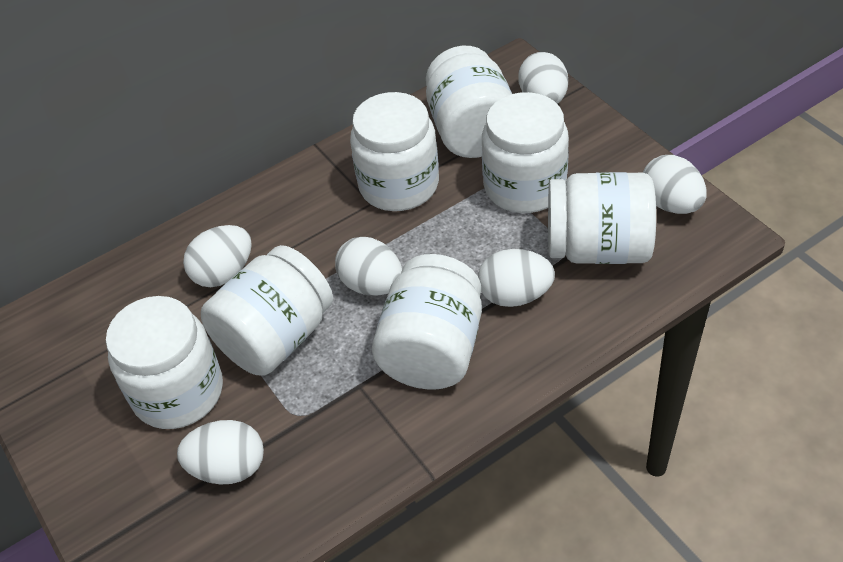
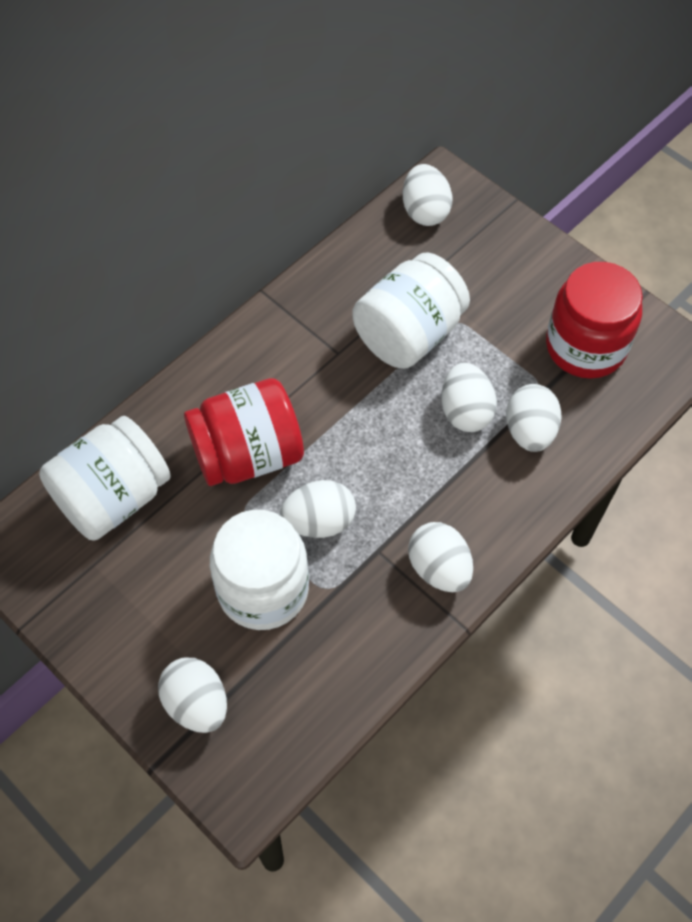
red jar: none = 0 -> [184,378,304,486] [546,262,643,379] = 2
white jar: [106,296,223,429] [201,245,333,376] [350,92,439,211] [372,254,482,390] [426,46,512,158] [482,92,569,213] [548,172,656,264] = 7 -> [39,416,171,541] [210,510,309,630] [353,252,470,369] = 3

